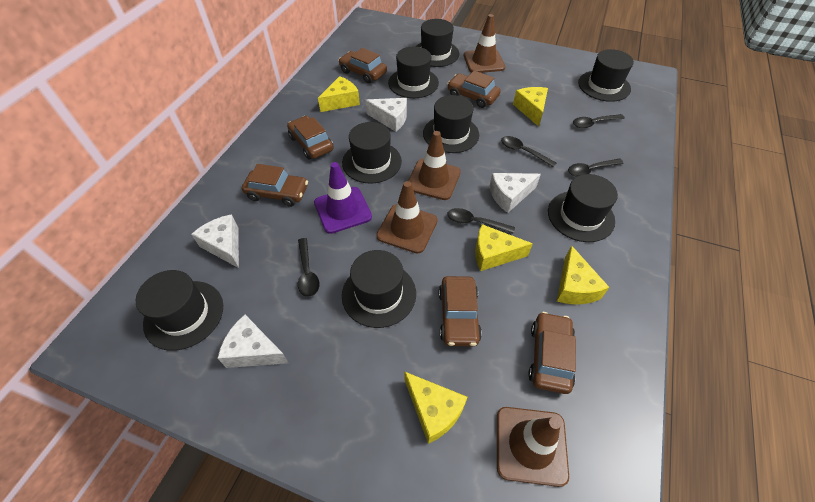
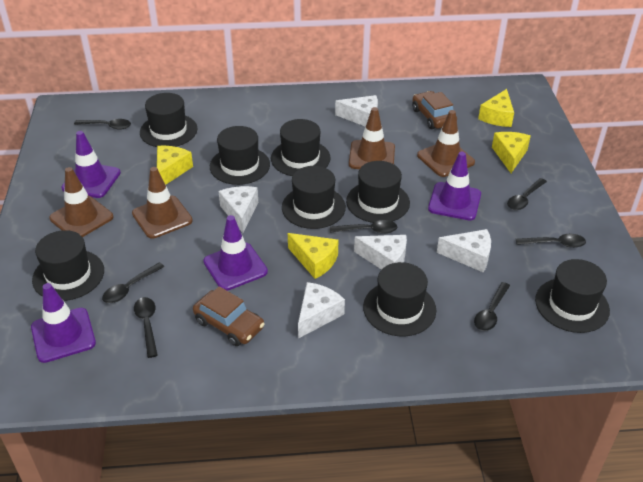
black spoon: [298,238,319,297] [447,208,515,234] [501,136,556,167] [568,159,624,177] [573,114,625,128] = 5 -> [74,119,131,130] [102,262,164,303] [134,297,158,358] [330,220,397,234] [474,282,510,331] [507,178,547,210] [516,234,586,248] = 7
brown car: [242,164,308,207] [287,116,334,159] [339,48,387,83] [439,276,482,346] [447,71,501,108] [528,312,576,394] = 6 -> [193,286,264,346] [412,91,457,129] = 2
purple traffic cone: [314,162,372,234] = 1 -> [31,283,96,363] [61,131,121,198] [203,215,268,291] [428,152,481,220] = 4
white cheese: [191,214,239,268] [217,315,288,368] [365,98,407,132] [489,173,541,213] = 4 -> [219,186,258,233] [298,282,345,339] [335,95,378,126] [354,235,407,270] [437,229,491,273] = 5
yellow cheese: [318,76,360,112] [404,371,468,444] [475,224,533,271] [513,87,548,127] [557,245,610,305] = 5 -> [157,146,193,184] [288,233,338,279] [478,89,514,127] [492,132,531,173] = 4

